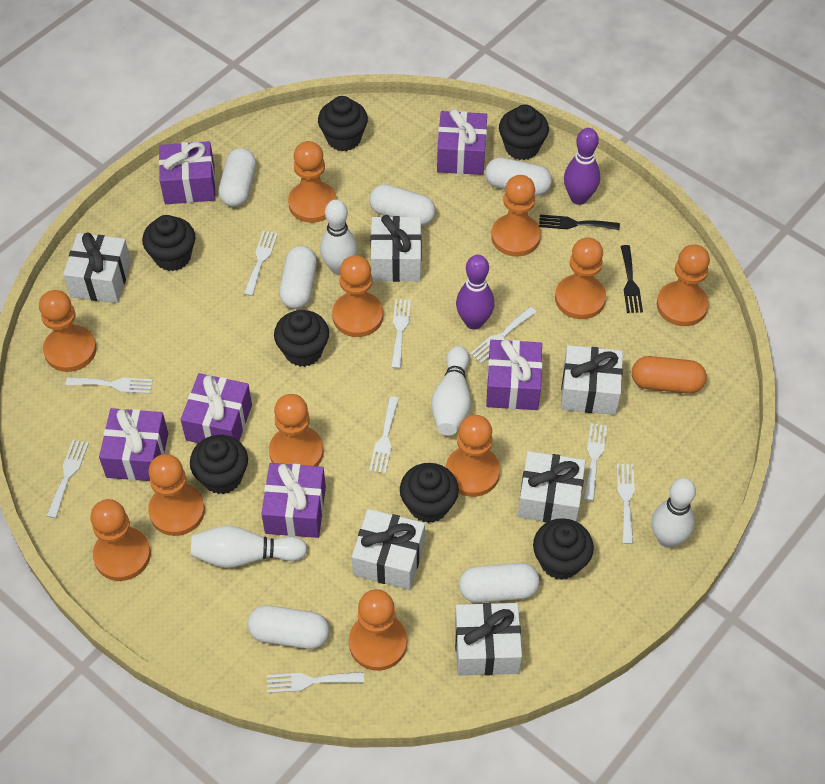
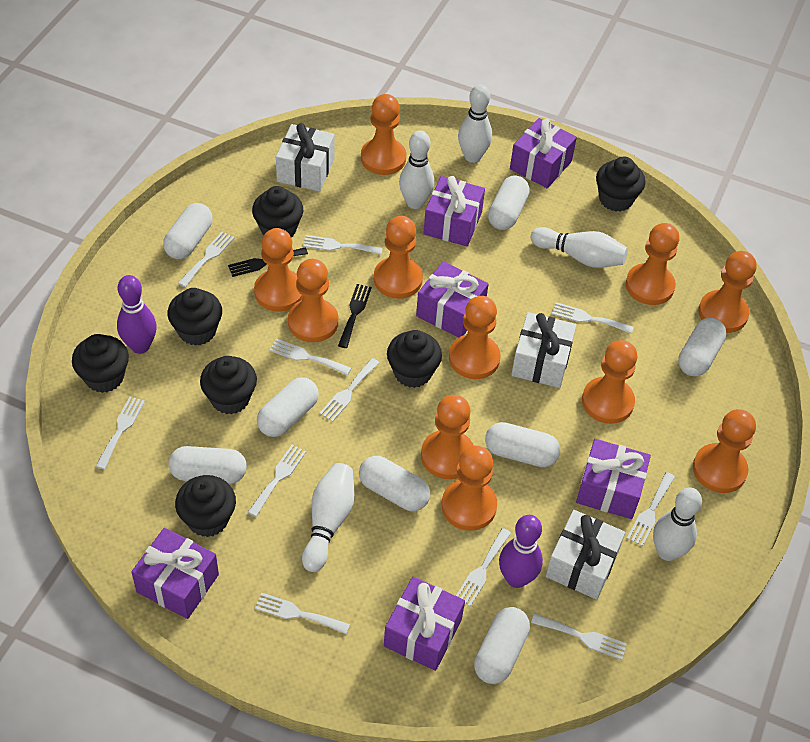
orange capsule: [632,356,707,394] = 1 -> none = 0
white bowling pin: [191,525,307,568] [320,200,358,275] [431,346,471,436] [652,478,696,548] = 4 -> [302,463,355,572] [399,130,434,209] [458,84,492,163] [531,227,628,268] [653,487,702,561] = 5
white capsule: [218,148,256,207] [247,605,329,649] [279,246,317,309] [369,184,435,226] [459,563,540,603] [485,157,552,196] = 6 -> [163,203,213,259] [169,446,247,484] [257,377,319,437] [359,456,430,511] [474,607,530,684] [485,422,560,467] [488,175,530,230] [678,318,726,376] = 8
white fork: [47,440,89,518] [65,377,153,394] [244,231,278,296] [267,672,364,693] [369,396,399,474] [391,299,411,369] [470,307,536,364] [583,423,607,501] [617,464,635,544] = 9 -> [95,396,145,470] [178,231,235,287] [248,445,306,517] [255,593,350,634] [269,339,351,375] [303,235,383,255] [319,358,379,422] [456,528,511,606] [531,613,627,660] [552,302,634,334] [627,472,675,546] = 11
white gift: [63,233,131,303] [352,509,425,590] [371,215,422,282] [455,603,522,676] [518,451,585,523] [561,345,623,415] = 6 -> [276,123,335,192] [511,312,576,388] [546,510,625,600] = 3

